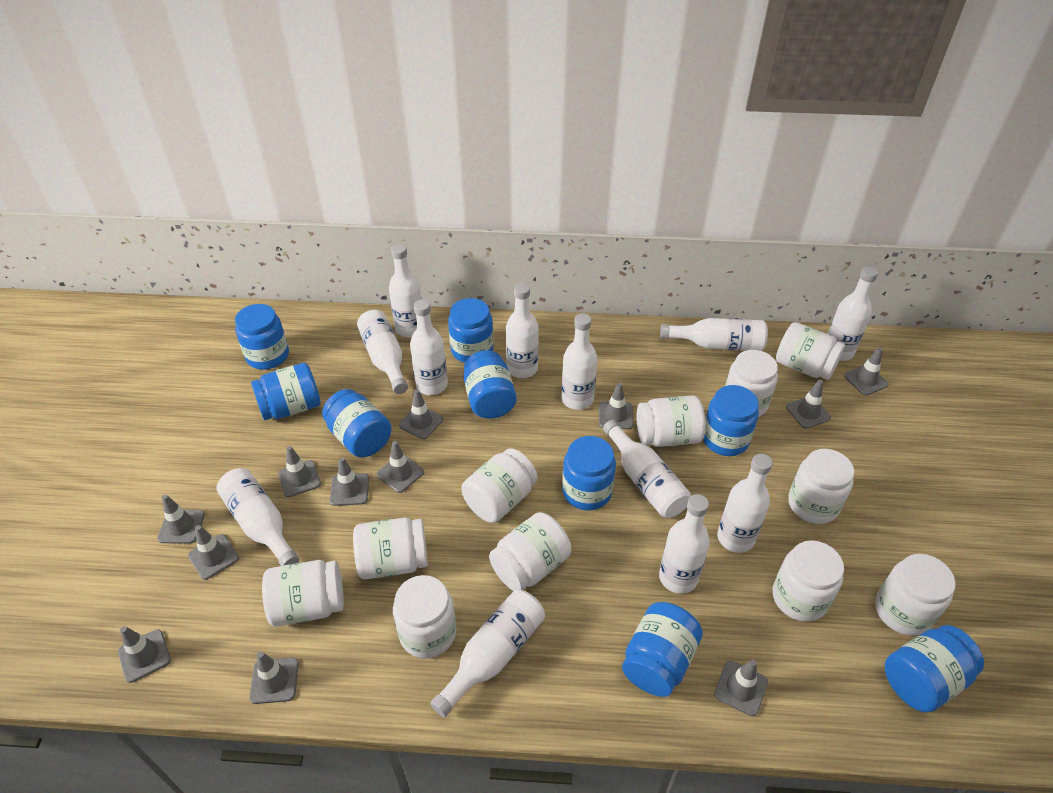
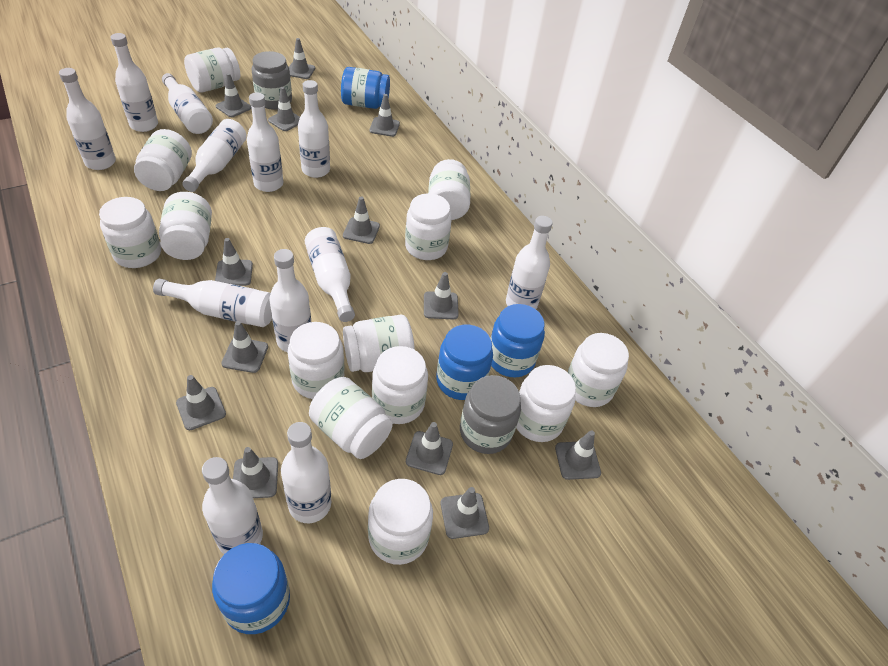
blue jar: [235,304,289,370] [251,363,321,420] [322,389,392,458] [448,298,494,363] [463,350,517,419] [562,436,616,511] [622,602,703,697] [703,385,759,456] [885,625,984,713] = 9 -> [212,543,290,634] [341,67,390,109] [436,325,493,400] [490,304,545,377] = 4
grey jar: none = 0 -> [251,51,292,110] [460,375,521,454] = 2
grey traffic cone: [118,626,171,683] [157,495,205,544] [188,525,239,580] [249,652,299,704] [278,446,321,497] [330,457,369,506] [377,441,424,493] [399,389,443,439] [599,383,633,429] [714,659,768,716] [786,380,831,429] [844,347,889,395] = 12 -> [176,375,226,430] [215,238,253,286] [216,73,252,117] [221,321,268,373] [233,447,278,498] [268,87,300,131] [289,38,315,79] [343,196,380,244] [369,94,400,137] [406,422,453,475] [424,272,459,319] [440,487,489,539] [555,430,601,480] = 13
white jar: [262,560,344,626] [353,518,428,580] [393,575,456,659] [462,448,537,523] [489,512,571,591] [636,395,706,447] [725,350,778,417] [773,540,844,622] [776,322,845,380] [788,449,854,524] [875,554,956,636] = 11 -> [99,197,161,268] [134,129,192,191] [159,192,212,260] [184,48,240,93] [287,322,344,399] [309,377,393,459] [343,314,415,372] [368,479,433,565] [372,346,428,424] [405,193,452,260] [428,159,470,220] [516,365,576,442] [568,333,629,407] = 13

